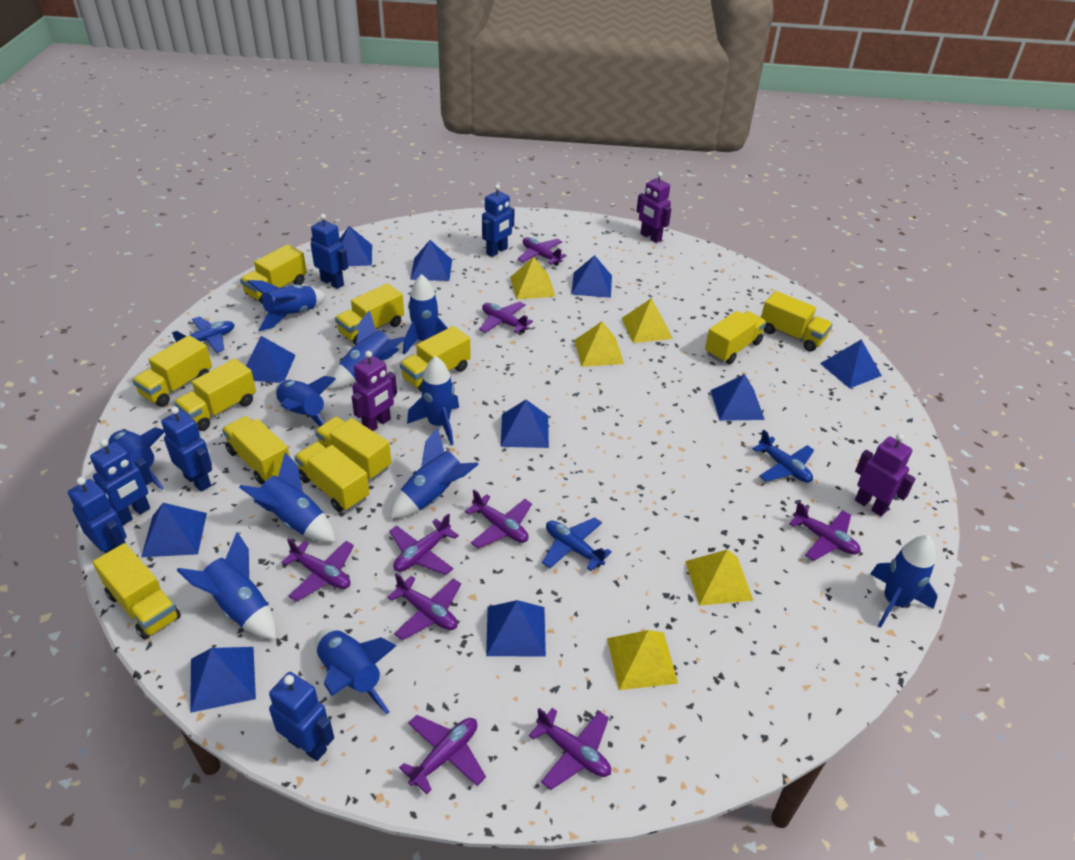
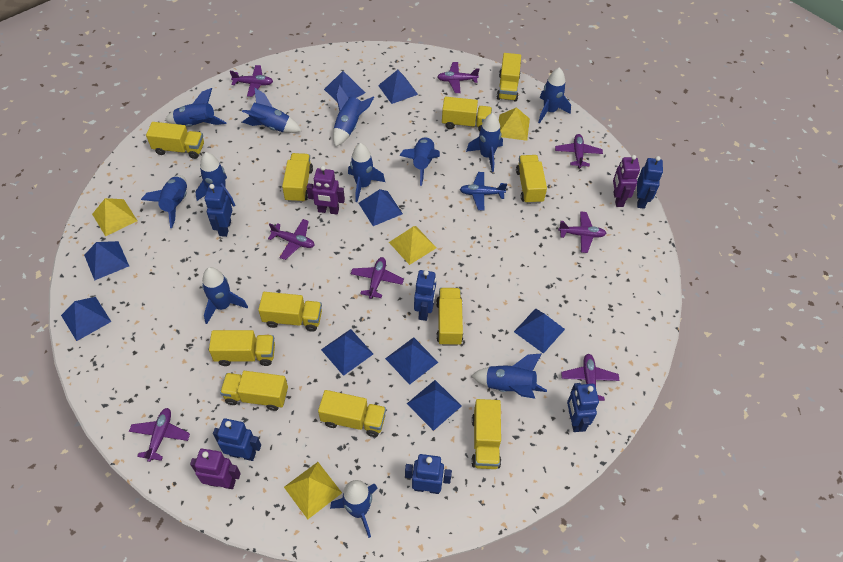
blue plane: [172,316,235,353] [542,517,612,571] [752,430,814,483] = 3 -> [460,172,507,211] = 1
blue pyramid: [141,503,207,557] [190,647,256,713] [246,336,296,383] [339,226,372,266] [410,240,452,281] [486,600,546,657] [501,400,549,448] [571,255,612,298] [710,374,765,421] [820,339,882,388] = 10 -> [61,297,111,341] [84,241,129,280] [321,329,373,376] [324,71,365,101] [359,189,403,226] [378,70,418,104] [385,337,438,385] [407,380,461,431] [514,308,565,354] = 9
blue rocket: [108,427,164,490] [177,532,276,640] [239,452,335,542] [247,280,327,331] [275,376,336,427] [315,629,397,714] [330,310,406,389] [390,427,479,519] [403,274,448,355] [407,356,459,445] [870,535,938,628] = 11 -> [141,175,187,228] [165,88,227,127] [195,152,235,206] [202,267,248,324] [242,88,301,133] [330,480,377,538] [333,85,374,147] [348,143,385,202] [400,136,440,186] [466,113,503,172] [471,353,547,399] [538,67,571,123] = 12
purple plane: [281,538,354,602] [387,573,461,640] [389,513,459,575] [399,715,486,794] [465,490,532,548] [479,302,533,333] [517,237,567,266] [529,708,611,790] [789,502,861,561] = 9 -> [129,408,190,462] [230,65,273,97] [268,219,315,260] [351,257,404,299] [438,62,479,93] [555,134,603,169] [558,211,606,253] [561,354,619,401] = 8
yellow pyramid: [510,257,556,300] [574,322,624,367] [607,630,678,690] [622,298,673,343] [685,549,754,606] = 5 -> [92,198,137,236] [284,462,342,519] [389,226,437,265] [499,107,530,141] = 4

